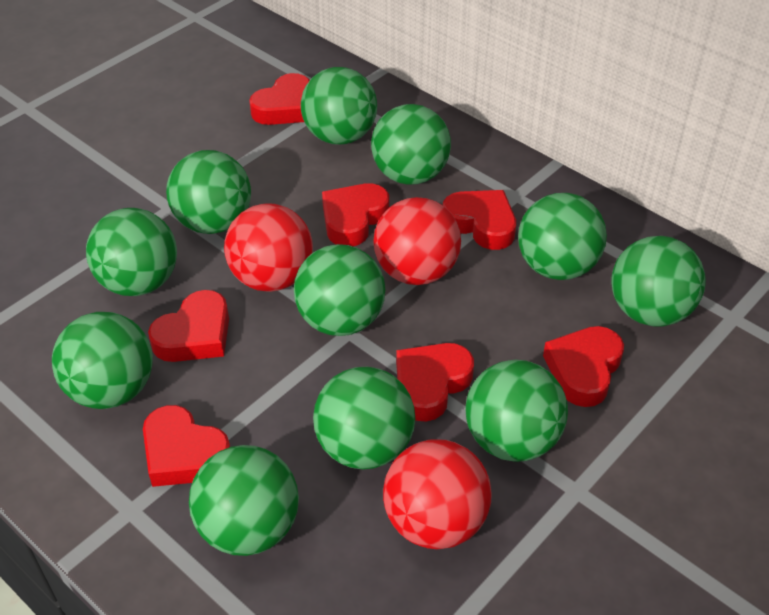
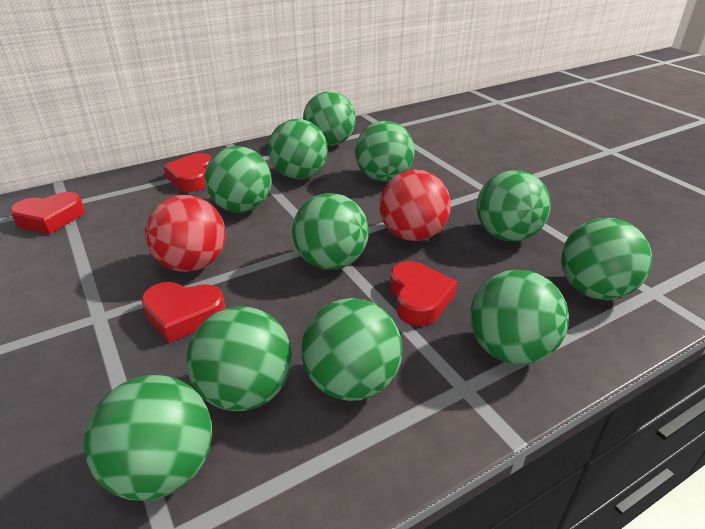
red ball: [224,203,313,292] [373,197,461,285] [383,439,492,549] = 3 -> [145,195,226,272] [379,170,451,241] = 2
red heart: [143,405,230,487] [148,290,229,362] [249,73,310,125] [322,183,389,246] [396,343,474,422] [443,190,516,250] [543,326,624,407] = 7 -> [10,192,85,234] [141,282,226,343] [163,153,212,192] [390,261,458,326] = 4

